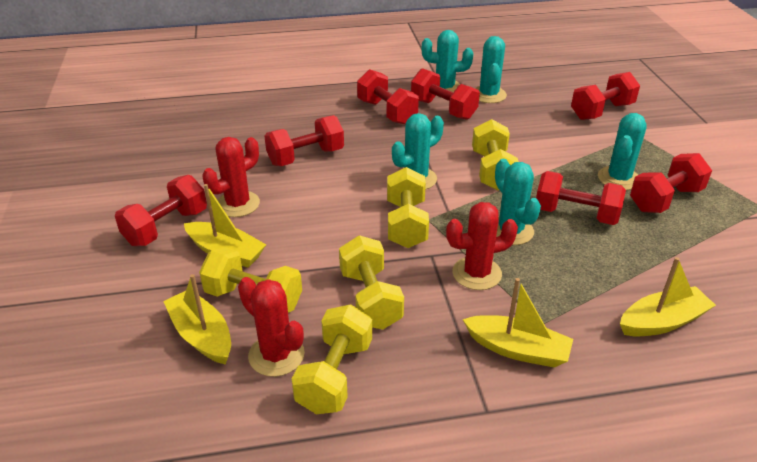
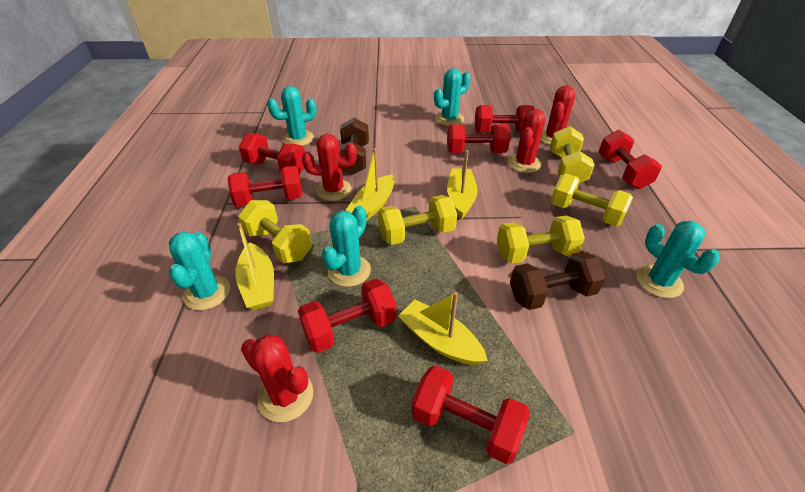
brown dumbbell: none = 0 -> [340,118,369,175] [510,252,606,310] = 2
red cactus: [203,137,260,217] [238,277,305,377] [446,202,518,290] = 3 -> [241,334,313,422] [302,134,357,201] [508,109,545,173] [540,86,575,145] = 4

